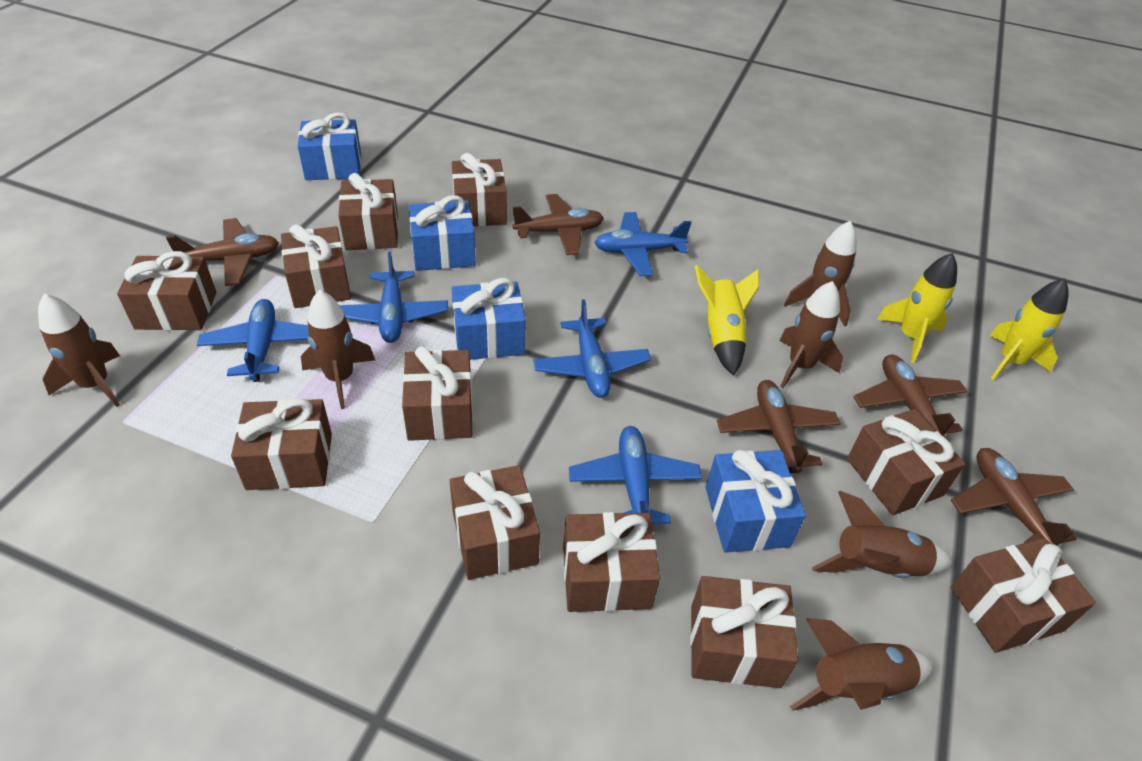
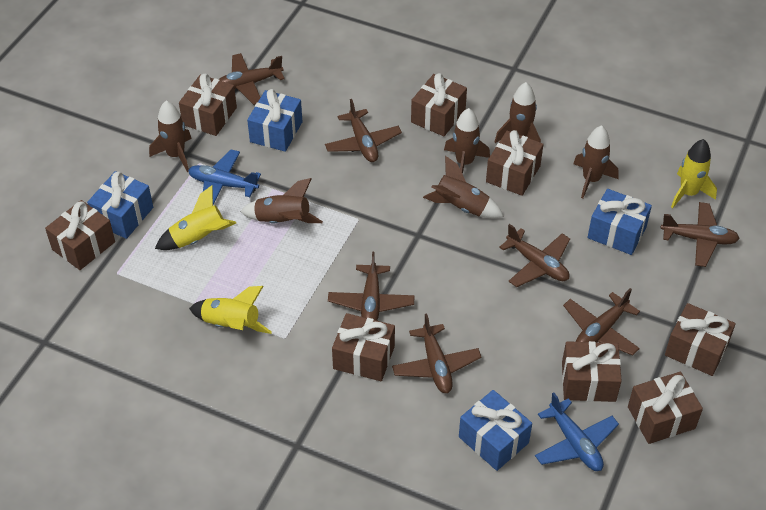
blue plane: [197,299,309,382] [339,251,448,343] [533,299,651,397] [569,426,702,524] [594,212,692,276] = 5 -> [188,150,261,204] [535,392,619,471] = 2
brown gift: [117,251,216,330] [231,398,332,490] [281,224,351,308] [339,173,398,250] [402,346,473,441] [450,465,540,580] [452,153,507,227] [563,512,660,612] [690,576,798,688] [847,409,965,515] [951,538,1096,653] = 11 -> [45,200,115,270] [179,73,237,136] [332,313,395,381] [411,73,467,136] [486,130,543,196] [562,341,622,402] [628,372,703,444] [665,303,736,376] = 8
brown plane: [166,218,279,286] [512,194,604,255] [717,380,841,473] [854,355,967,438] [951,448,1077,546] = 5 -> [219,53,285,105] [325,99,402,162] [328,252,415,321] [392,313,481,393] [499,224,570,287] [563,288,640,355] [660,202,740,267] = 7

